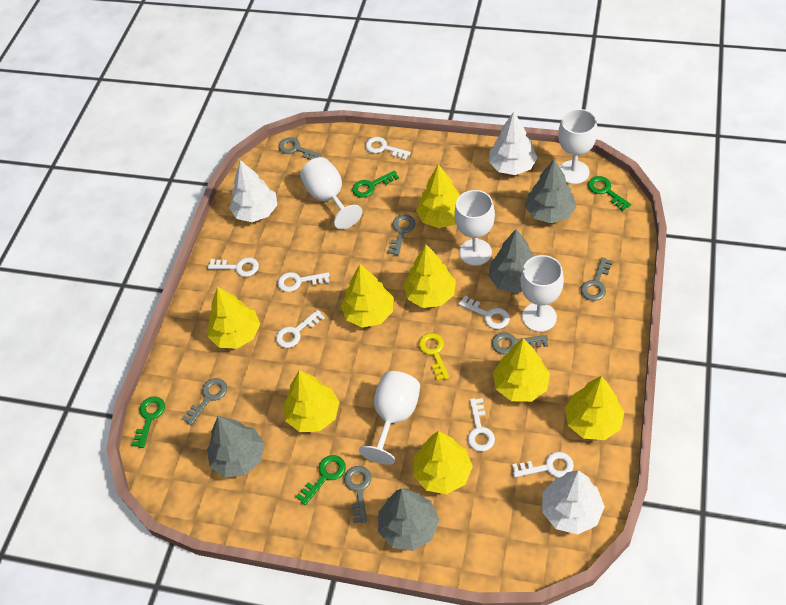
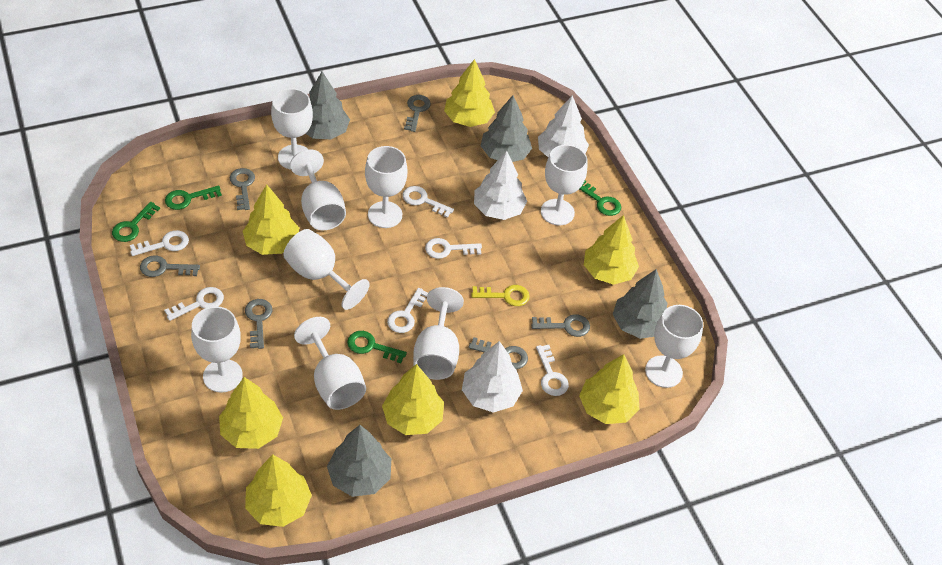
white goblet: [300,157,362,229] [359,371,420,465] [454,190,495,266] [520,255,564,332] [558,109,597,184] = 5 -> [191,306,243,393] [271,88,313,169] [283,229,370,310] [290,149,346,230] [294,317,366,410] [365,146,407,228] [413,287,464,380] [541,145,587,225] [645,305,703,388] = 9
white key: [208,258,259,277] [276,310,325,348] [278,272,330,292] [365,137,411,160] [458,296,510,329] [467,398,495,451] [512,452,574,477] = 7 -> [130,230,189,256] [164,287,224,321] [387,288,428,333] [403,186,454,218] [425,238,482,259] [536,345,569,396] = 6
yellow tree: [208,287,260,349] [283,370,339,432] [341,264,393,328] [403,245,456,308] [413,431,473,494] [416,164,460,228] [493,338,550,402] [565,376,624,440] = 8 -> [219,377,283,449] [243,184,299,255] [245,455,312,527] [382,364,444,435] [444,59,495,127] [579,354,639,424] [584,215,639,285] = 7

